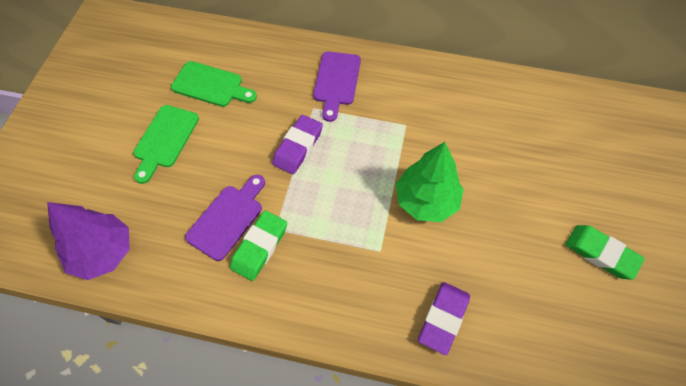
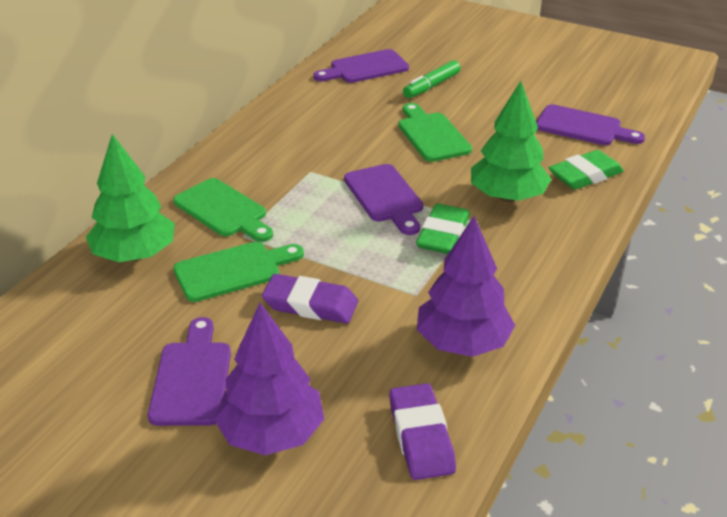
green cutting board: [133,105,199,184] [171,61,257,107] = 2 -> [173,178,273,242] [173,242,304,302] [399,103,472,162] = 3
green marker: none = 0 -> [403,60,461,98] = 1
green tree: [396,142,464,222] = 1 -> [86,134,175,262] [471,81,552,202] = 2
purple cutting board: [185,175,265,261] [313,51,361,122] = 2 -> [148,317,231,426] [313,49,409,83] [344,164,423,235] [536,104,645,145] = 4
purple tree: [47,202,130,280] = 1 -> [214,303,324,455] [417,216,515,357] = 2

